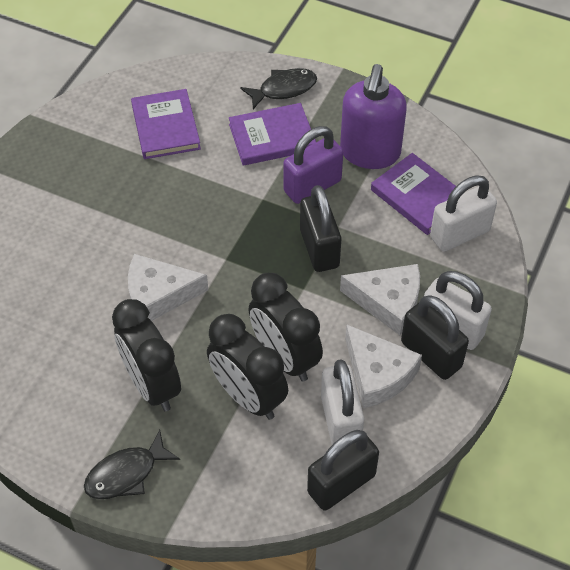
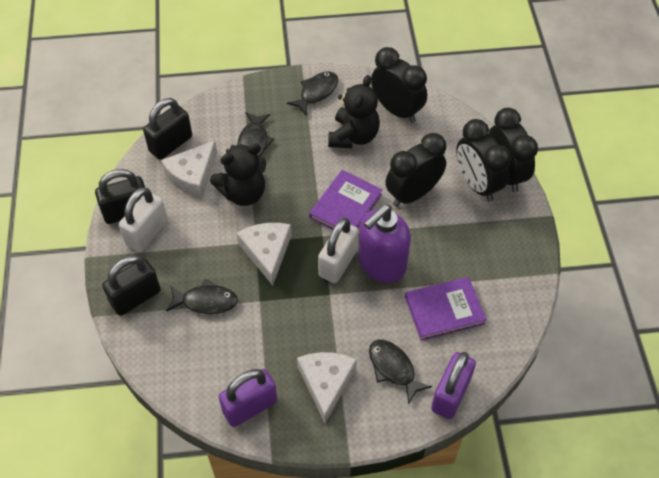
black clock: [112,299,181,411] [207,314,288,420] [249,273,323,382] = 3 -> [371,47,427,123] [385,133,446,207] [456,119,511,202] [489,108,538,192] = 4
black fish: [84,430,180,499] [240,68,317,109] = 2 -> [166,279,238,314] [238,112,274,157] [287,72,338,116] [369,340,432,405] = 4
black teddy bear: none = 0 -> [210,143,266,206] [328,75,380,148] = 2
purple book: [131,89,201,159] [229,103,316,166] [371,153,456,235] = 3 -> [309,170,382,230] [405,277,487,341] = 2
purple padlock: [283,126,343,204] = 1 -> [219,369,277,427] [431,352,476,419] = 2
white padlock: [321,359,364,445] [424,271,492,350] [430,175,497,252] = 3 -> [119,187,168,252] [318,218,359,283] = 2

